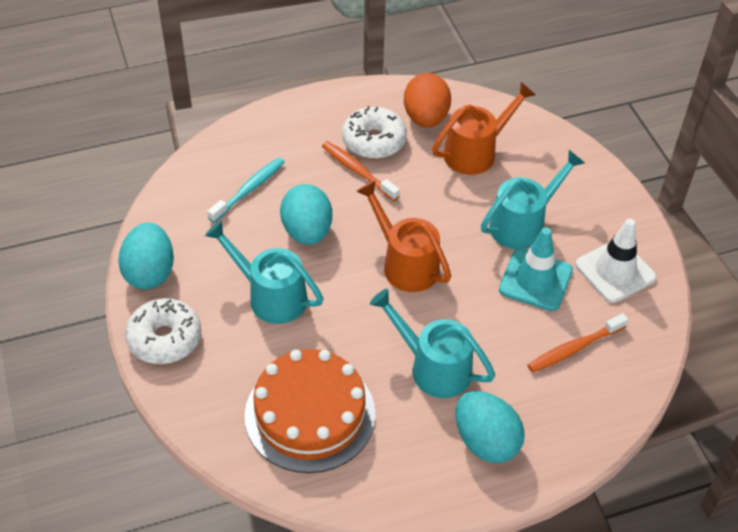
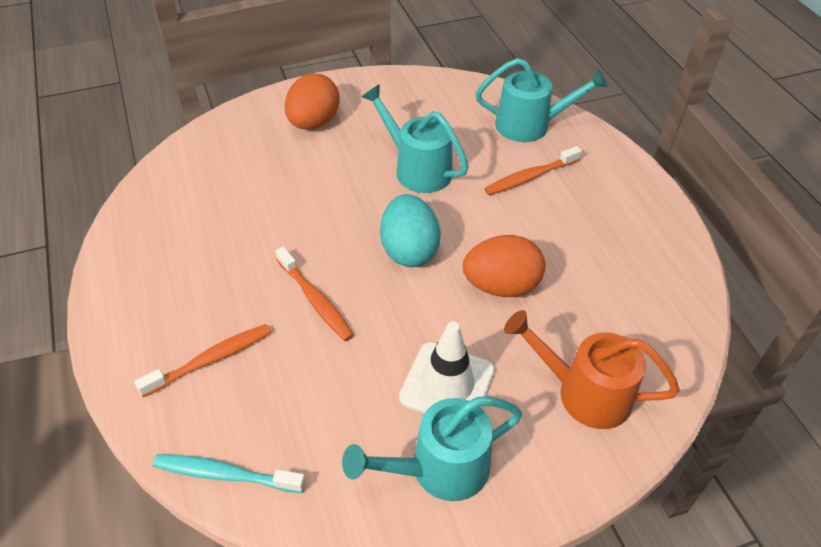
orange cake: [245,349,376,473] = 1 -> none = 0
orange egg: [404,73,451,128] = 1 -> [285,73,340,130] [463,235,545,297] = 2
orange toothbrush: [322,141,400,201] [528,313,628,373] = 2 -> [134,324,271,397] [276,247,354,341] [484,146,582,195] = 3
orange watering can: [356,181,451,292] [432,82,536,175] = 2 -> [504,310,680,429] = 1
turquoise egg: [118,223,174,290] [280,184,332,245] [455,391,525,463] = 3 -> [380,194,441,267] = 1
turquoise traffic cone: [499,227,573,311] = 1 -> none = 0
white donut: [125,298,201,364] [342,106,407,159] = 2 -> none = 0

